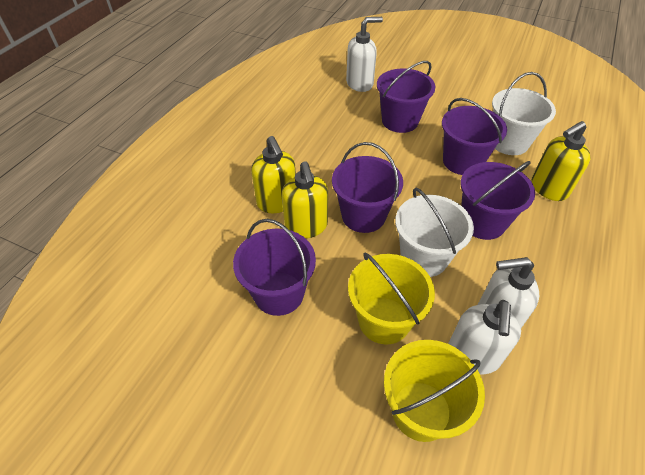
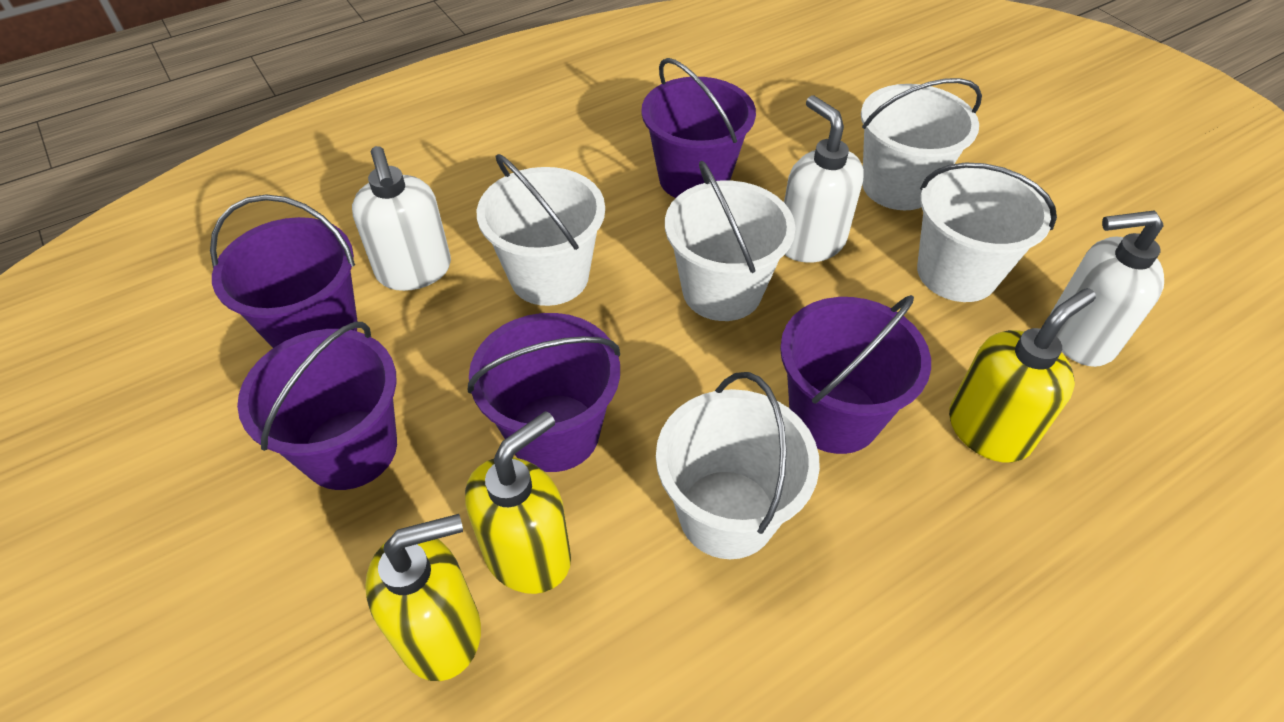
white bucket: [395,187,474,277] [492,72,556,155] = 2 -> [477,154,605,306] [656,372,820,559] [665,161,795,321] [861,78,982,210] [917,162,1057,302] = 5
yellow bucket: [348,253,435,344] [384,340,485,442] = 2 -> none = 0

